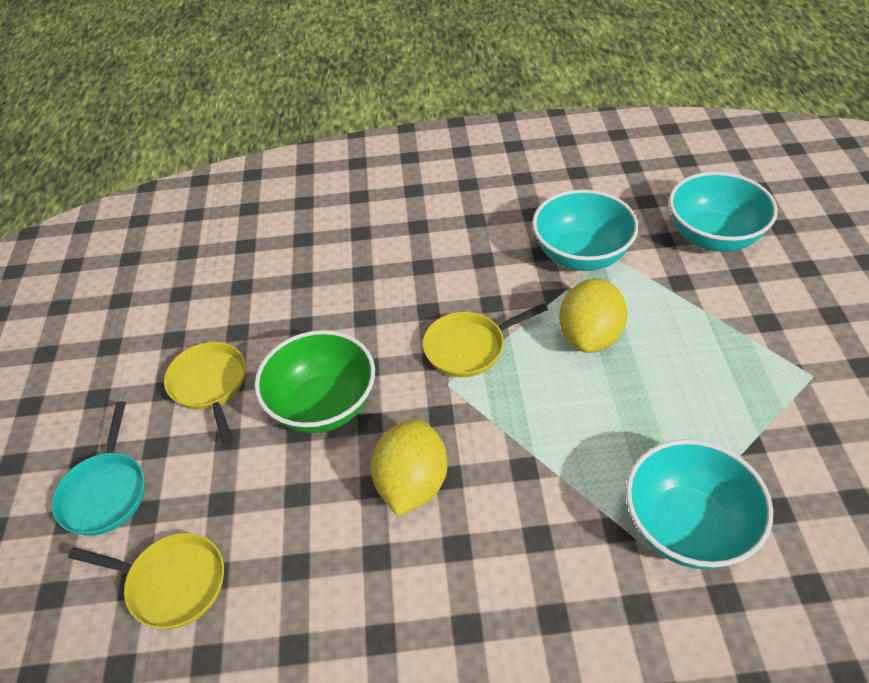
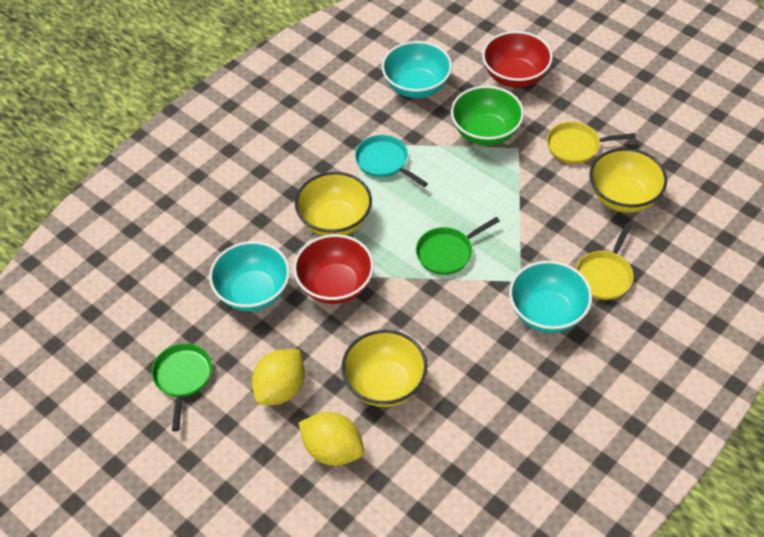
green pan: none = 0 -> [152,343,212,431] [416,217,500,275] = 2
red bowl: none = 0 -> [293,234,374,304] [482,31,553,88] = 2
yellow bowl: none = 0 -> [295,172,372,236] [341,330,427,407] [589,148,667,213] = 3
yellow pan: [68,533,224,629] [164,342,246,444] [423,303,548,377] = 3 -> [547,122,636,164] [576,223,634,300] = 2

